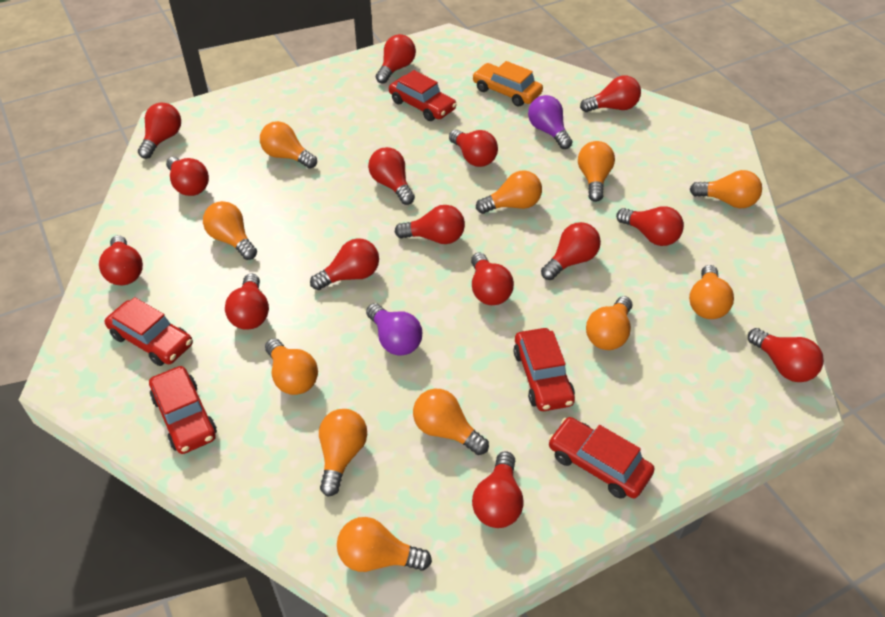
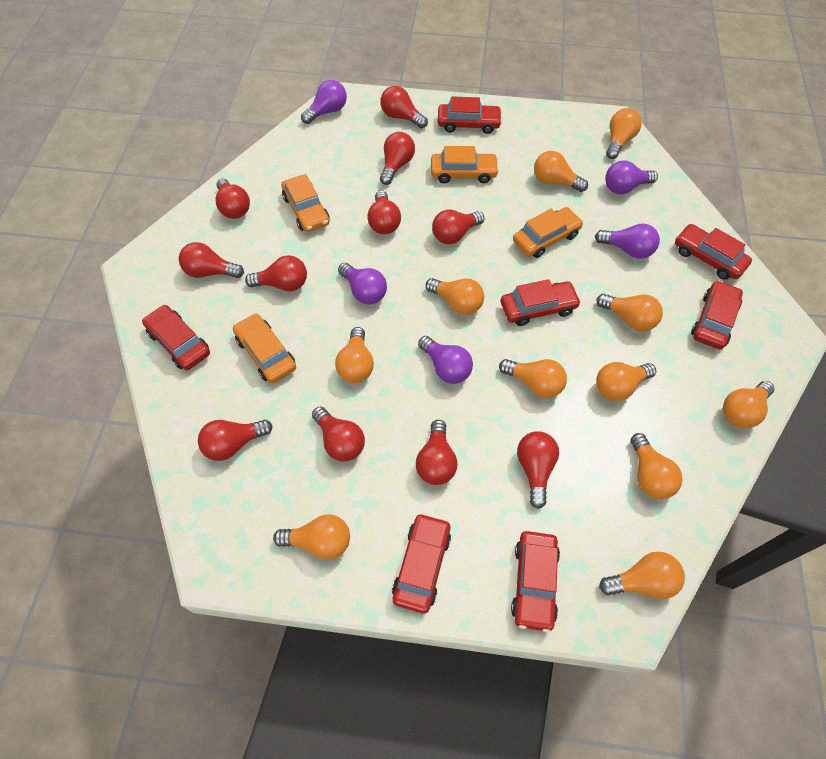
orange car: [472,61,543,107] = 1 -> [233,313,296,383] [281,174,330,232] [431,146,499,183] [513,207,583,258] = 4
purple light bulb: [366,303,422,356] [528,95,573,149] = 2 -> [301,80,347,124] [338,263,387,305] [418,336,473,384] [595,223,660,259] [605,160,658,194] = 5
red car: [104,297,193,366] [149,366,217,454] [389,70,457,121] [513,328,575,411] [548,417,655,499] = 5 -> [142,305,210,370] [392,513,451,614] [438,97,502,134] [501,279,581,326] [511,531,560,633] [675,224,752,280] [691,280,743,349] = 7
red light bulb: [99,235,143,285] [138,103,181,159] [166,157,209,196] [225,274,269,330] [310,238,379,290] [368,147,415,205] [376,34,416,84] [395,205,465,244] [449,130,498,167] [471,253,514,305] [472,452,524,528] [541,222,601,280] [580,76,641,112] [616,206,684,246] [748,328,824,382] = 15 -> [179,242,244,278] [198,420,272,461] [216,178,250,219] [245,255,307,291] [312,406,365,462] [367,190,401,234] [380,86,428,128] [380,132,415,185] [416,420,458,485] [432,210,484,244] [517,431,559,509] = 11

